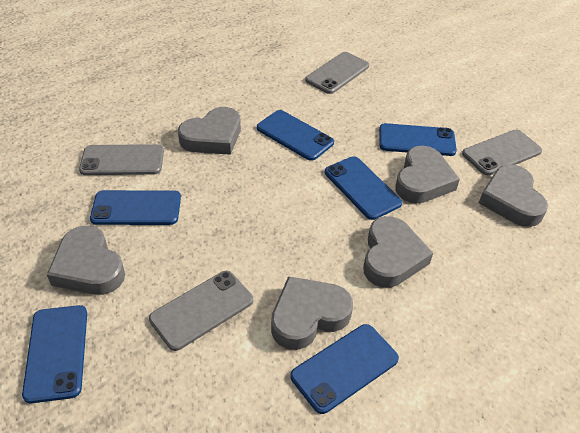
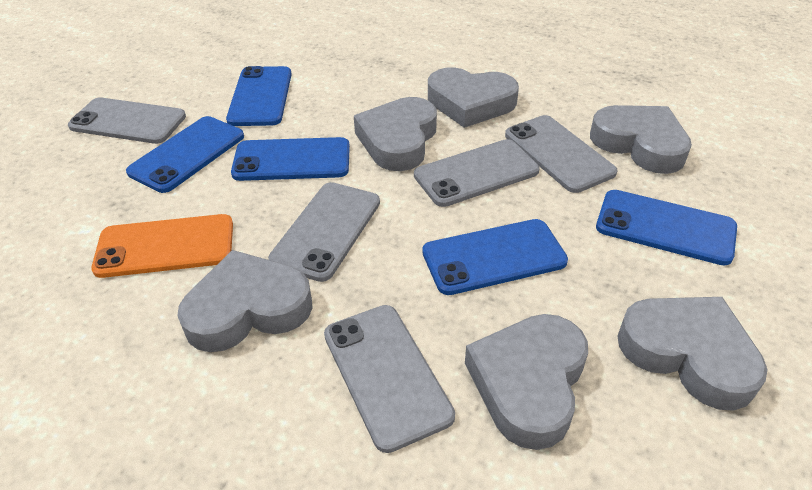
blue phone: [22,305,87,403] [90,190,181,225] [257,110,334,161] [290,324,399,414] [325,156,402,220] [379,123,457,156] = 6 -> [126,116,244,193] [226,66,292,126] [231,137,350,181] [422,219,568,295] [596,190,737,266] = 5
grey phone: [79,144,164,175] [149,271,253,351] [305,52,369,94] [462,129,542,175] = 4 -> [68,97,186,144] [268,182,380,282] [324,305,455,453] [414,139,539,207] [505,115,618,193] = 5
orange phone: none = 0 -> [91,214,233,278] = 1

